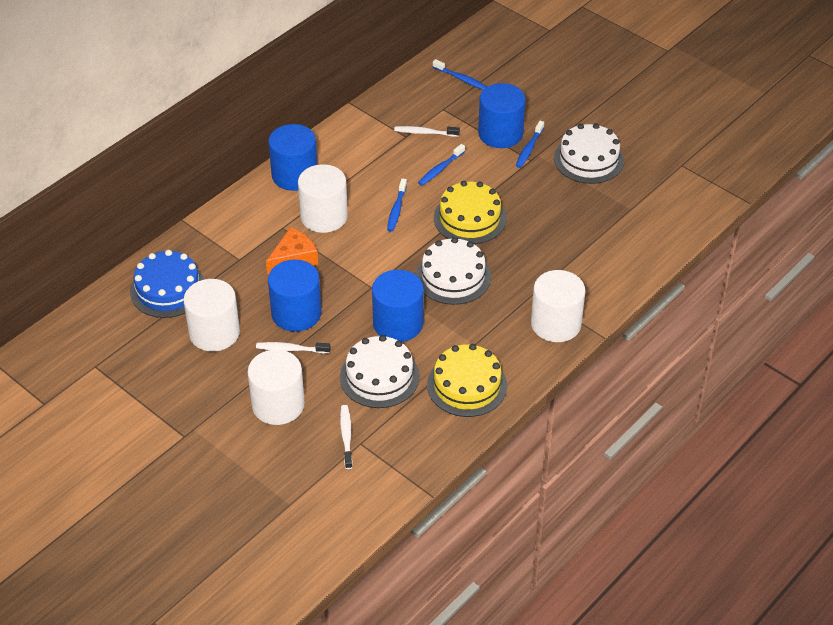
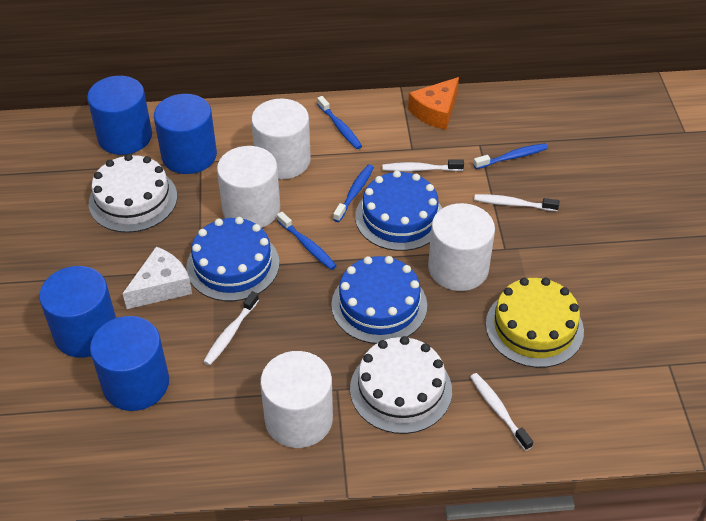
blue cake: [130,250,205,318] = 1 -> [186,217,279,301] [331,256,427,344] [355,171,442,251] = 3
white cake: [340,335,420,408] [416,237,491,305] [554,123,624,184] = 3 -> [89,154,177,233] [350,336,452,434] = 2
white cheese: none = 0 -> [122,247,192,309] = 1
white toothbrush: [256,342,330,354] [340,405,353,469] [394,126,460,137] = 3 -> [203,291,259,366] [382,160,464,172] [470,373,533,451] [474,194,559,211] = 4
yellow cake: [427,344,507,417] [434,181,506,244] = 2 -> [486,278,584,368] = 1

